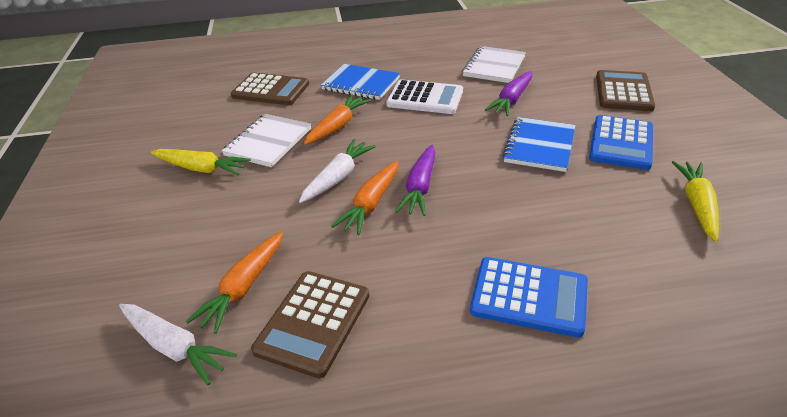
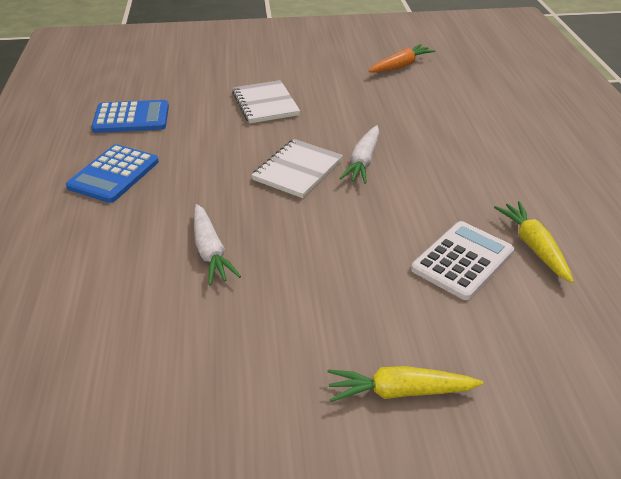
blue notebook: [321,64,400,100] [503,117,575,172] = 2 -> none = 0
brown calculator: [231,73,309,105] [251,271,370,378] [596,70,655,111] = 3 -> none = 0
orange carrot: [186,231,283,334] [304,95,371,145] [331,161,399,235] = 3 -> [369,44,435,73] = 1
purple carrot: [395,145,436,216] [485,71,532,116] = 2 -> none = 0

